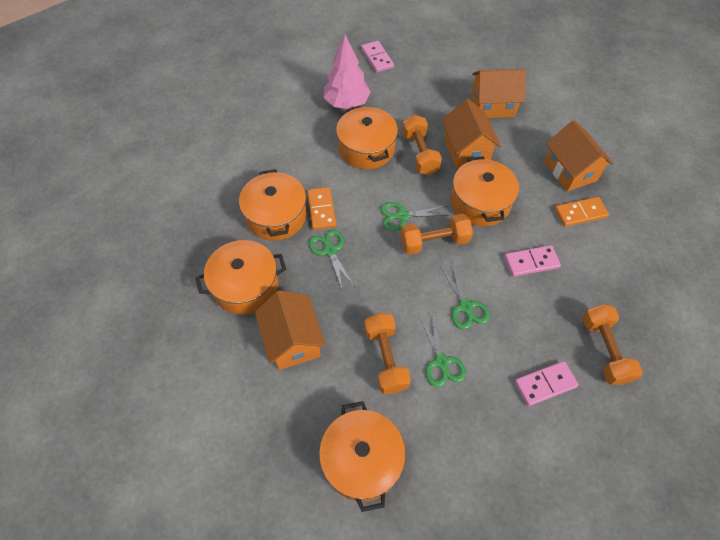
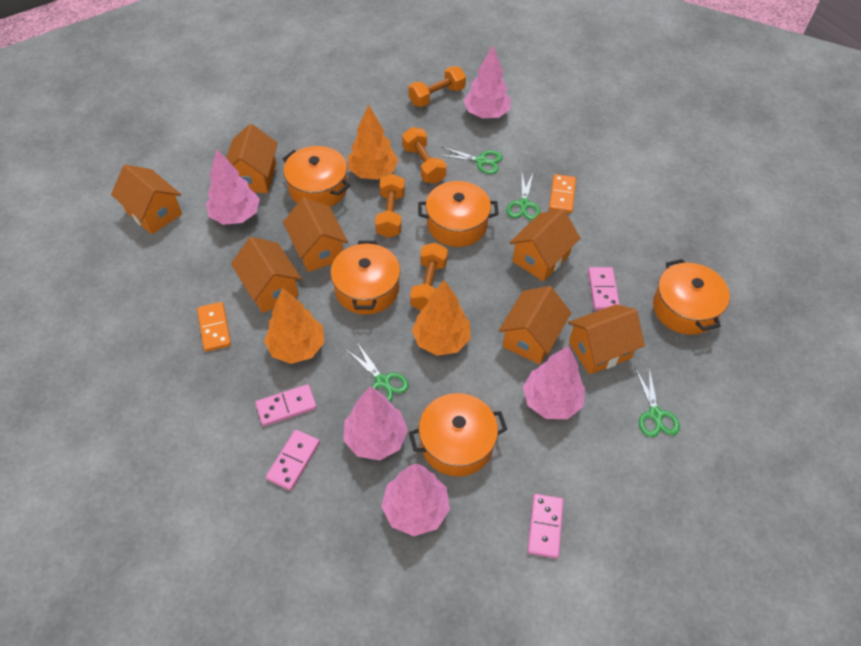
orange house: [255,290,326,370] [442,99,501,169] [471,69,526,118] [544,120,614,192] = 4 -> [111,164,182,234] [226,124,278,193] [231,237,302,313] [283,197,348,272] [499,286,571,364] [509,209,580,281] [568,304,645,375] = 7
orange tree: none = 0 -> [264,287,324,364] [348,105,398,180] [412,280,471,356] = 3
pink domino: [361,41,394,73] [504,245,561,277] [515,361,579,406] = 3 -> [256,384,317,426] [266,430,320,491] [528,494,564,558] [588,267,620,310] = 4
pink tree: [324,35,371,109] = 1 -> [206,149,260,225] [343,386,408,460] [381,464,450,536] [463,46,511,118] [523,346,585,419] = 5

